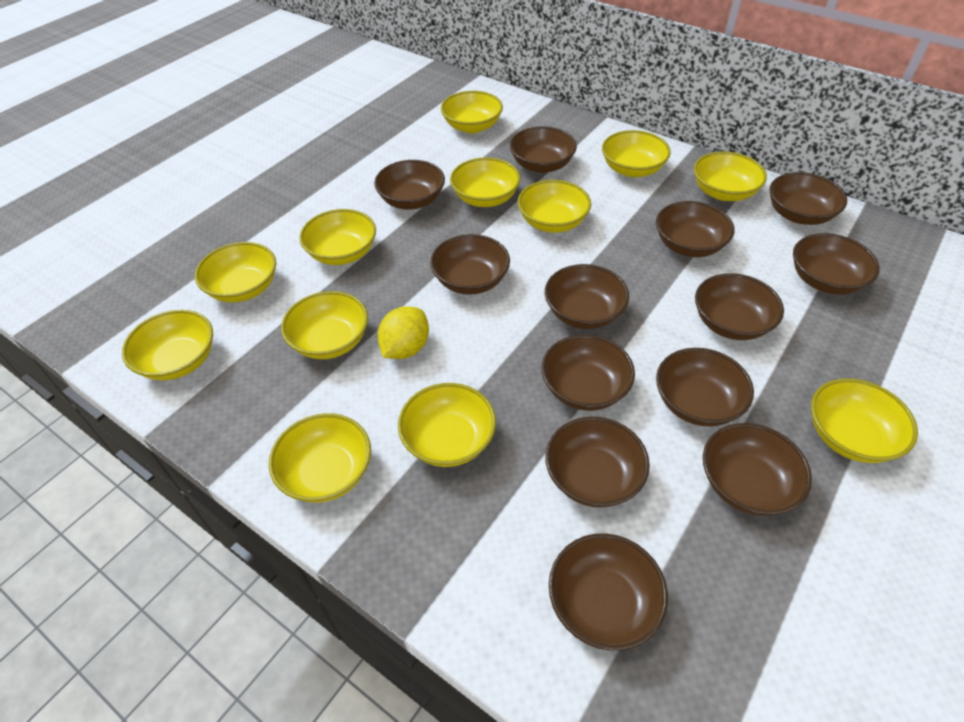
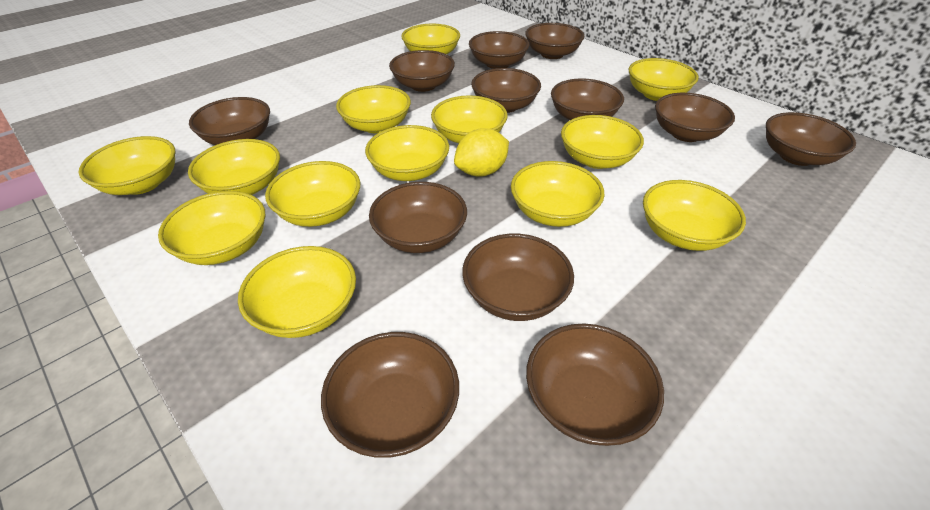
brown bowl: [374,160,445,209] [430,234,510,295] [510,126,577,173] [541,335,635,411] [545,264,629,329] [545,417,650,508] [549,533,668,651] [656,201,735,257] [656,348,754,426] [695,273,784,340] [703,423,812,516] [769,172,847,225] [793,233,880,295] = 13 -> [189,97,270,145] [321,332,459,458] [369,182,467,253] [389,50,455,92] [462,234,574,321] [469,31,529,69] [471,68,541,113] [525,23,585,59] [526,323,664,446] [551,78,624,120] [655,93,735,142] [766,112,856,166] = 12
yellow bowl: [122,310,213,380] [195,242,276,303] [269,413,371,503] [281,291,368,359] [299,209,376,265] [398,383,496,467] [441,91,503,133] [450,157,521,207] [518,180,591,233] [602,130,671,177] [694,152,767,201] [811,378,918,463] = 12 -> [78,136,176,195] [158,191,265,265] [188,139,280,195] [238,246,356,338] [265,161,360,227] [336,85,411,133] [365,125,449,181] [401,24,460,54] [431,95,508,143] [511,161,605,227] [561,115,644,169] [629,58,699,101] [643,180,746,251] = 13

